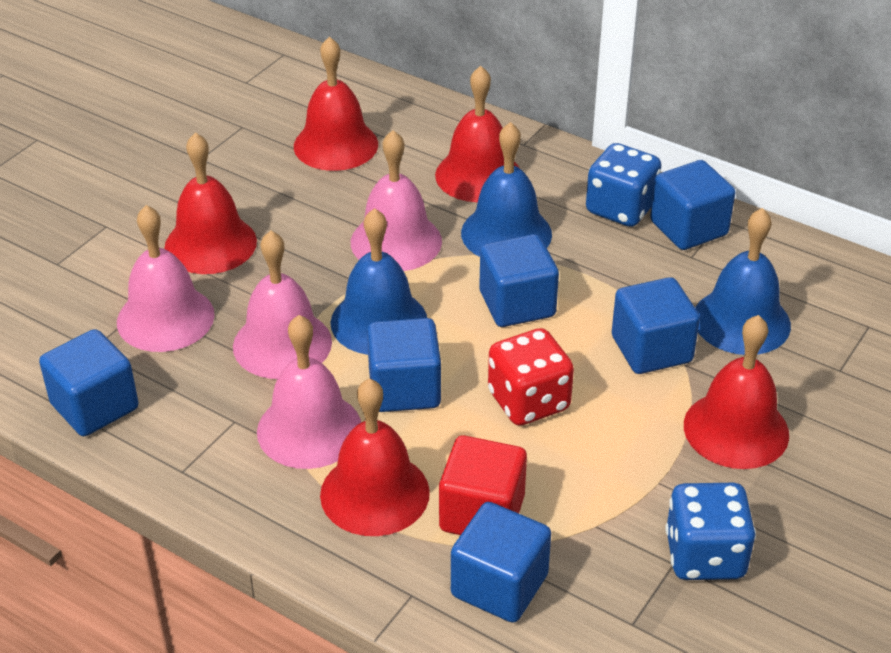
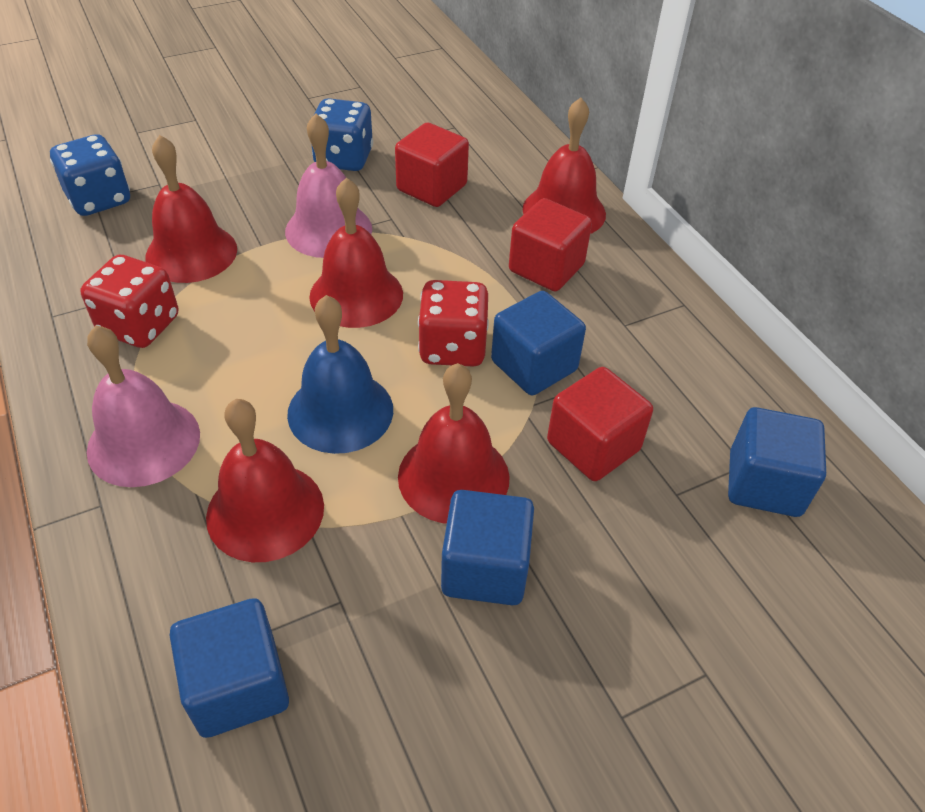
blue bell: [330,208,427,355] [461,122,552,257] [695,208,791,355] = 3 -> [287,295,393,454] = 1
blue cube: [39,329,139,436] [367,318,441,412] [451,502,551,623] [479,234,559,327] [612,277,700,374] [650,160,735,250] = 6 -> [170,598,289,738] [441,490,534,606] [491,291,586,395] [728,407,826,517] = 4
pink bell: [117,205,215,352] [233,231,332,379] [257,315,361,469] [351,130,442,271] = 4 -> [87,325,200,487] [285,114,372,258] = 2
red cube: [439,435,527,535] = 1 -> [395,123,469,207] [509,198,592,291] [547,367,653,481] = 3
red dice: [488,328,574,426] = 1 -> [80,255,178,348] [418,280,489,366] = 2

